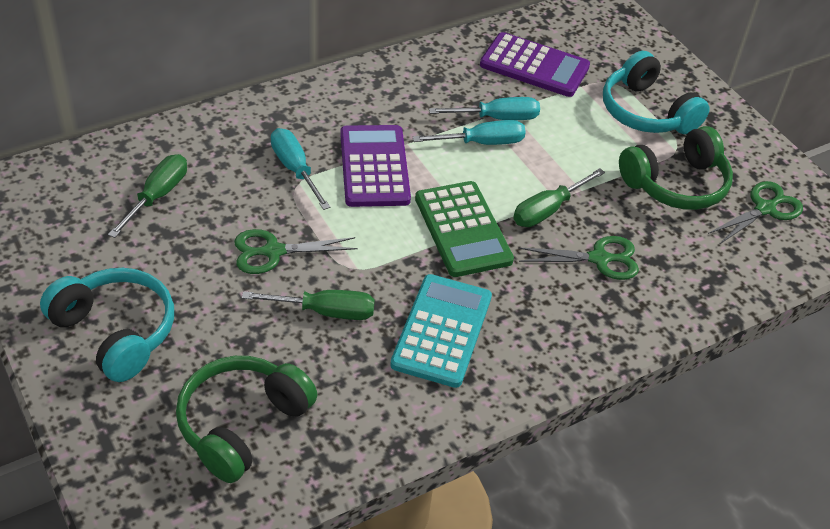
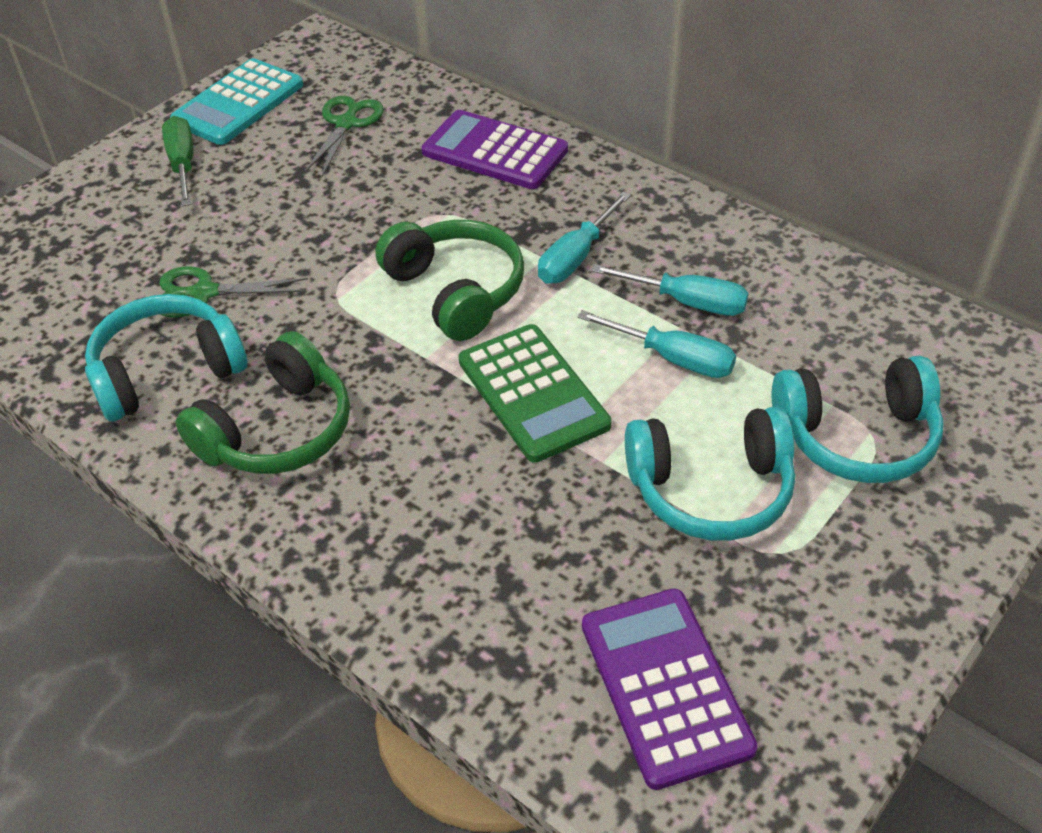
green scissors: [234,229,358,274] [518,236,639,280] [708,181,803,245] = 3 -> [159,266,308,317] [304,96,384,177] = 2
green screwdriver: [108,154,187,238] [242,290,375,320] [513,168,605,227] = 3 -> [162,116,194,207] = 1
turquoise headphones: [40,268,174,382] [603,51,710,134] = 2 -> [85,294,248,421] [625,407,795,541] [772,356,944,483] = 3

